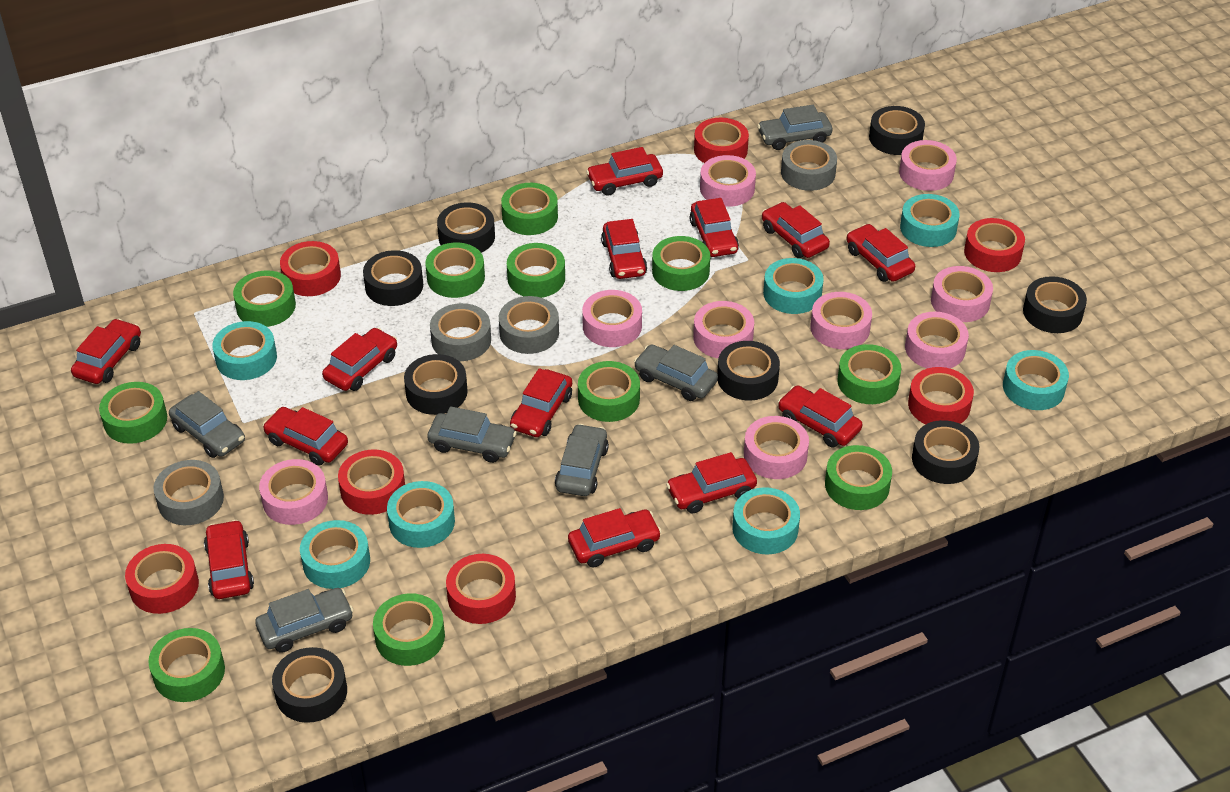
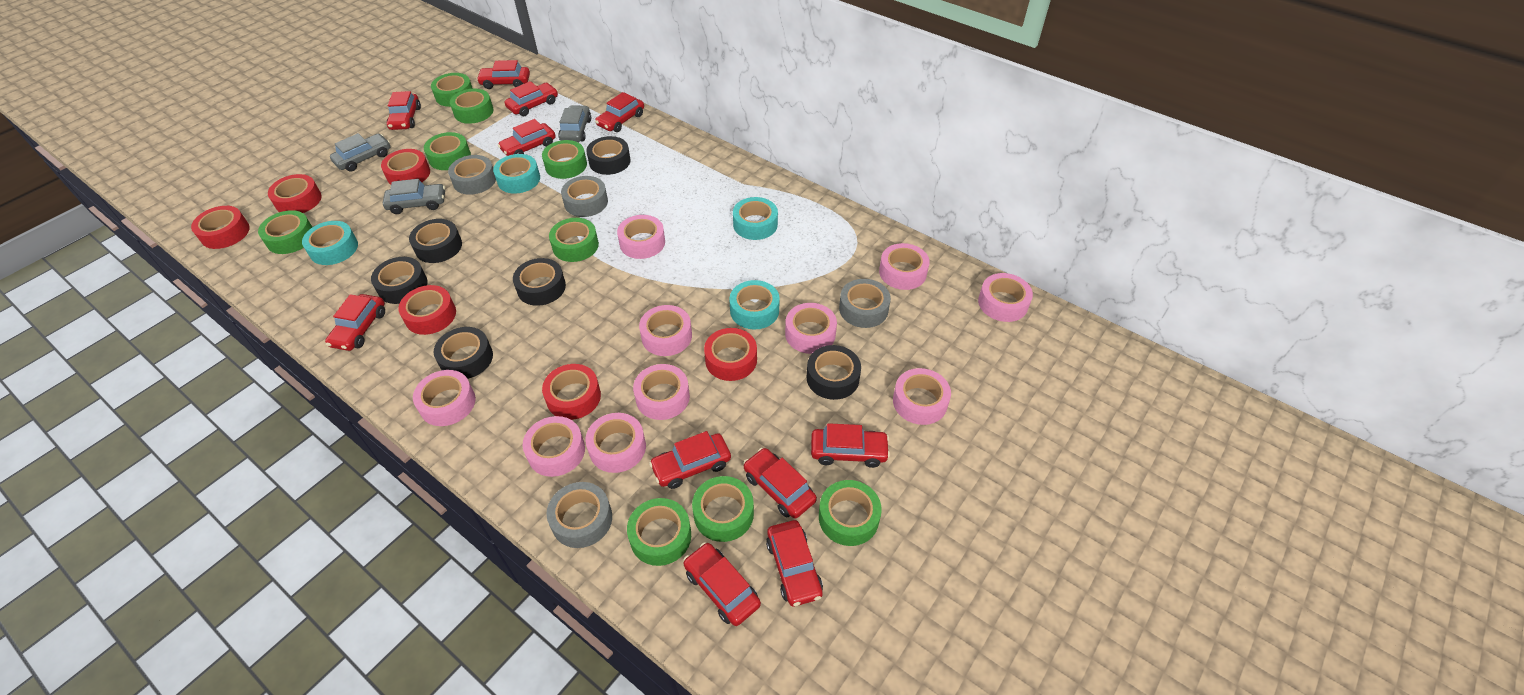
black tape: [272,647,347,723] [363,250,423,306] [404,354,468,415] [437,202,495,253] [717,341,780,401] [869,106,925,155] [912,420,979,484] [1023,276,1087,333] = 8 -> [371,257,428,304] [409,219,462,263] [434,327,493,379] [513,258,566,306] [586,136,630,175] [807,345,861,400] = 6
green tape: [99,382,167,444] [148,628,225,702] [233,270,296,327] [373,593,445,666] [425,243,485,298] [501,183,558,235] [507,243,565,298] [578,361,640,422] [652,236,710,291] [825,445,892,510] [837,344,902,404] = 11 -> [258,210,312,254] [424,132,471,170] [431,73,473,107] [450,89,494,124] [542,140,587,179] [549,218,599,262] [627,498,691,566] [692,476,754,542] [819,480,882,546] = 9
grey car: [169,391,245,458] [255,588,354,653] [427,406,517,463] [555,424,609,496] [634,344,718,401] [757,105,832,150] = 6 -> [330,133,390,172] [383,179,445,214] [558,105,591,142] = 3
pink tape: [259,459,328,525] [582,290,642,347] [693,301,754,358] [700,155,756,207] [744,416,809,479] [810,292,872,349] [899,140,957,191] [905,312,969,368] [931,266,993,322] = 9 -> [413,370,476,426] [523,416,585,477] [585,413,646,473] [617,215,665,259] [633,364,690,420] [639,305,692,356] [785,303,837,354] [879,243,929,290] [893,368,951,425] [978,273,1033,322] = 10
red car: [71,319,141,384] [204,520,254,599] [263,407,348,466] [322,328,397,391] [510,368,572,437] [568,508,662,567] [586,147,663,196] [601,219,647,279] [666,452,757,514] [690,198,739,257] [762,202,830,258] [778,385,862,448] [847,224,915,282] = 13 -> [325,294,385,351] [387,91,421,130] [476,60,530,89] [498,119,555,156] [505,81,558,116] [595,92,644,132] [649,431,731,489] [683,543,761,626] [743,448,817,518] [766,520,823,606] [811,423,890,468] = 11
red tape: [125,544,199,614] [280,241,341,296] [338,450,405,515] [446,554,516,624] [694,118,749,163] [908,367,974,424] [964,218,1025,272] = 7 -> [191,206,250,249] [268,174,322,213] [381,149,430,185] [398,285,456,335] [542,364,601,420] [704,328,757,381] = 6
turquoise tape: [212,321,277,380] [300,520,370,589] [387,481,455,548] [732,487,800,555] [763,258,824,314] [900,194,959,247] [1003,350,1069,410] = 7 -> [302,221,358,265] [493,154,540,193] [729,280,780,330] [733,197,778,240] = 4

